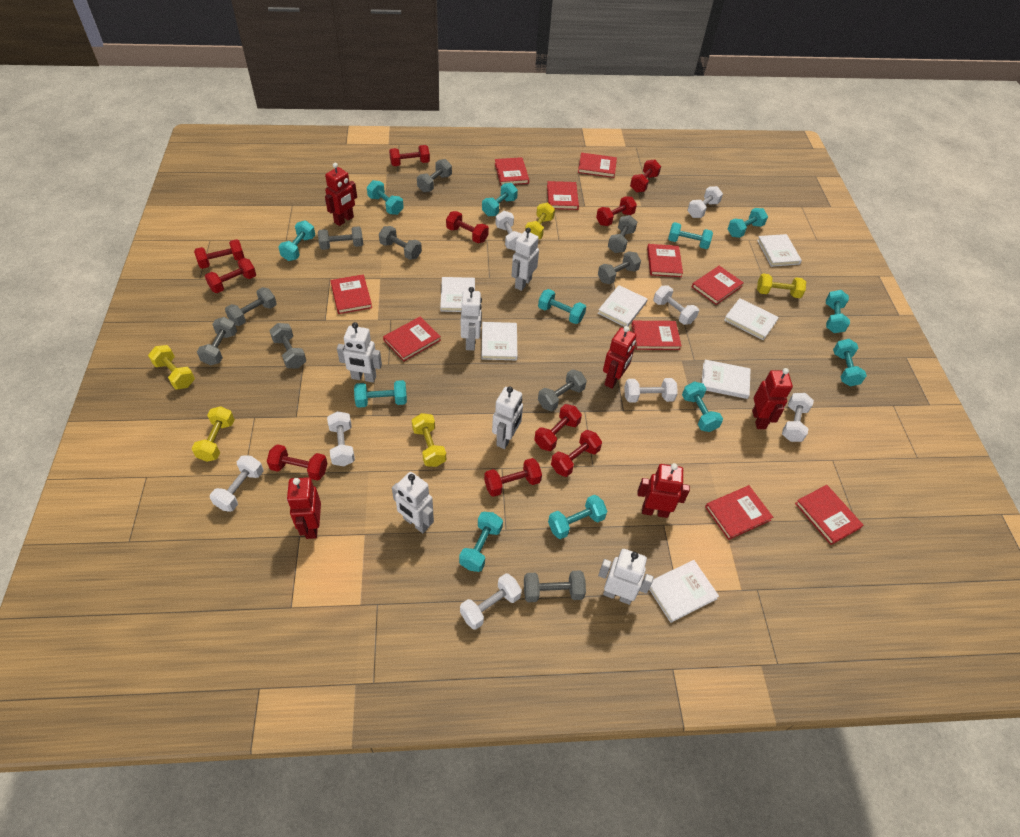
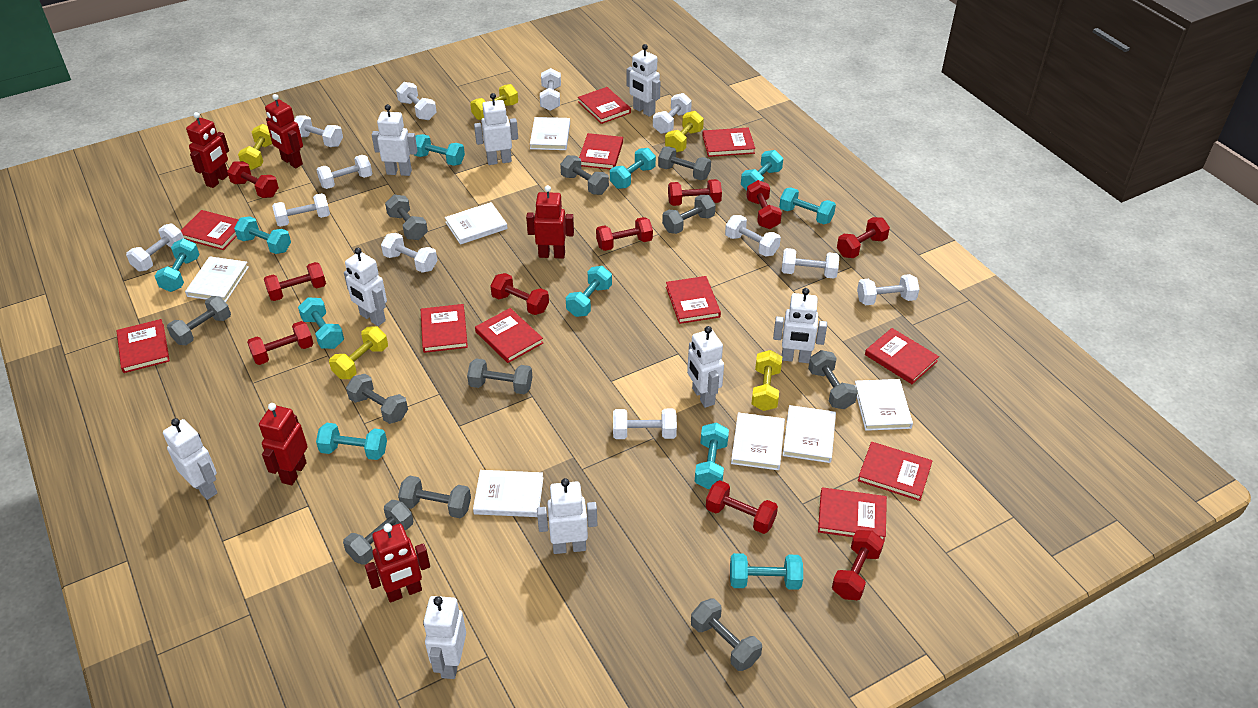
grey dumbbell: [197,317,237,365] [225,287,277,326] [269,323,306,368] [318,226,363,250] [379,226,422,260] [417,159,452,192] [524,570,586,602] [538,369,587,411] [598,251,641,284] [608,215,637,253] = 10 -> [167,296,231,345] [343,500,413,565] [346,374,408,424] [385,194,428,240] [398,476,471,518] [467,358,532,394] [560,155,609,195] [658,146,711,180] [662,195,716,234] [691,598,762,671] [808,350,858,409] = 11
red book: [330,274,372,314] [383,317,441,361] [495,157,529,186] [547,181,579,210] [578,152,617,178] [632,321,681,350] [647,244,683,277] [692,266,744,305] [705,485,773,540] [795,485,863,545] = 10 -> [117,319,170,373] [181,210,239,250] [421,304,468,353] [475,308,543,363] [578,87,631,124] [579,133,623,169] [666,276,721,324] [702,127,755,157] [818,488,887,541] [858,442,933,501] [865,328,939,384] = 11
turquoise dumbbell: [278,220,315,261] [354,380,407,408] [367,180,404,215] [459,512,503,572] [482,183,518,216] [538,289,586,324] [548,495,607,539] [668,222,713,249] [682,381,723,432] [728,208,768,238] [826,290,850,333] [833,339,867,387] = 12 -> [155,238,199,292] [234,216,291,254] [298,297,344,349] [316,423,387,460] [414,134,465,166] [566,266,612,317] [610,148,656,189] [695,423,729,489] [730,553,803,590] [741,150,783,190] [779,187,836,224] = 11
white dumbbell: [210,455,264,512] [327,411,355,466] [460,573,522,630] [495,211,522,251] [624,378,678,403] [653,286,699,325] [687,186,723,218] [782,393,814,442] = 8 -> [126,224,184,271] [272,193,330,227] [294,115,343,147] [317,155,372,189] [381,233,437,273] [396,82,437,120] [540,68,561,111] [613,409,677,439] [653,93,692,134] [725,215,781,257] [782,248,839,279] [857,274,919,305] = 12
white robot: [337,322,382,383] [392,472,434,533] [461,287,482,351] [492,386,523,449] [512,228,539,291] [598,549,654,605] = 6 -> [163,418,217,500] [344,248,387,326] [371,104,418,176] [423,596,466,679] [474,93,518,165] [537,478,597,554] [627,44,660,117] [687,326,724,408] [773,288,827,363] = 9

